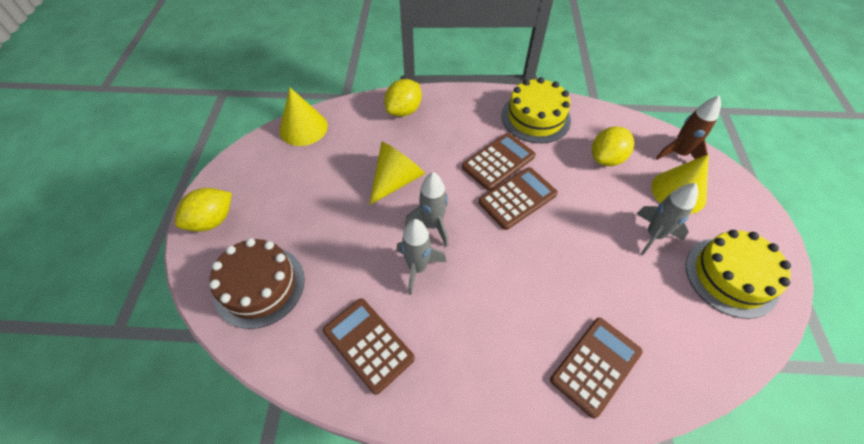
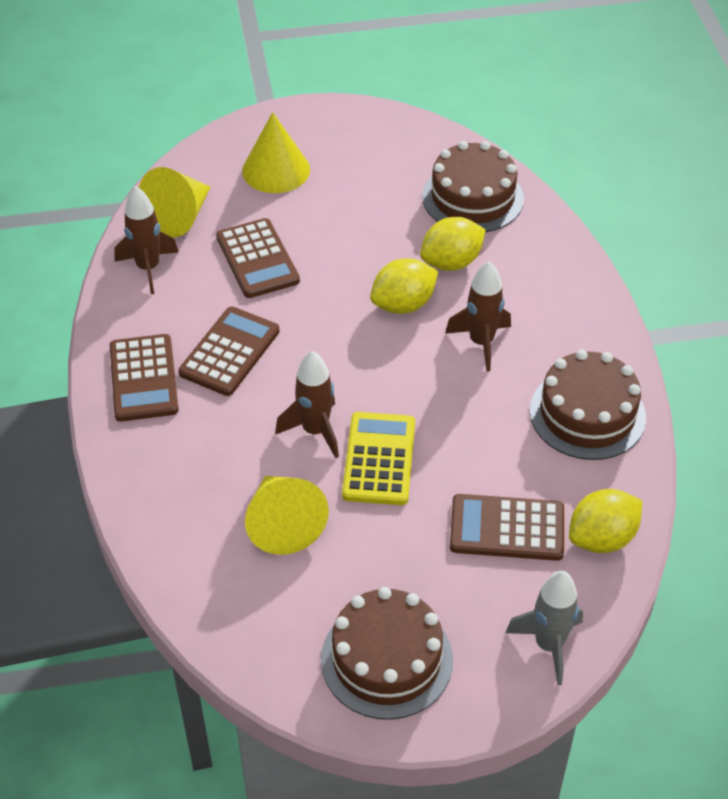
brown cake: [209,238,305,329] = 1 -> [321,587,453,720] [422,141,524,232] [530,350,646,460] = 3
brown rocket: [656,95,721,160] = 1 -> [114,186,179,294] [275,351,339,458] [445,261,511,372] = 3
grey rocket: [397,219,447,295] [405,172,448,247] [637,183,698,255] = 3 -> [506,571,583,685] = 1
yellow cake: [501,77,571,143] [686,230,791,319] = 2 -> none = 0
yellow calculator: none = 0 -> [342,412,415,505] = 1

